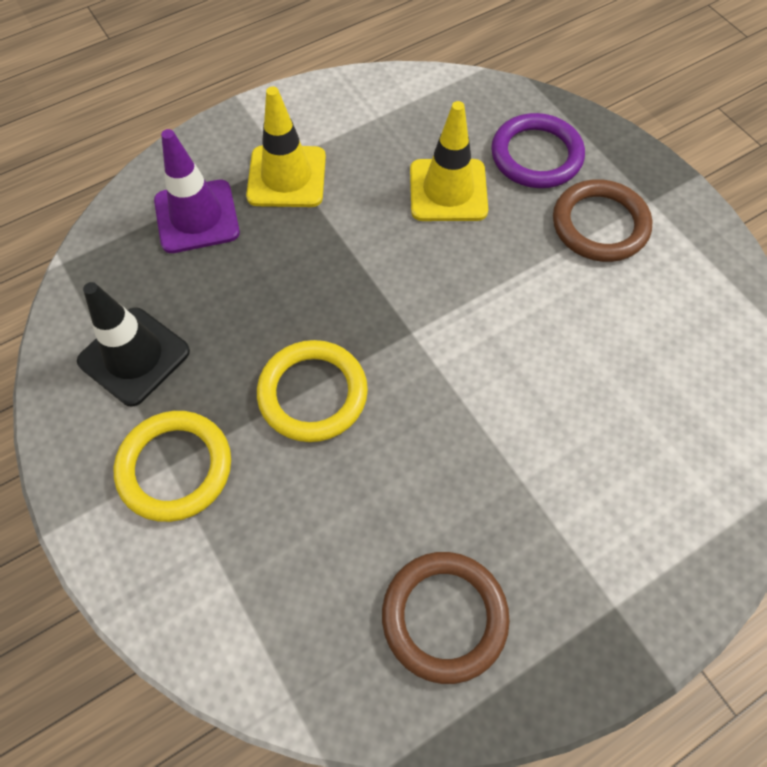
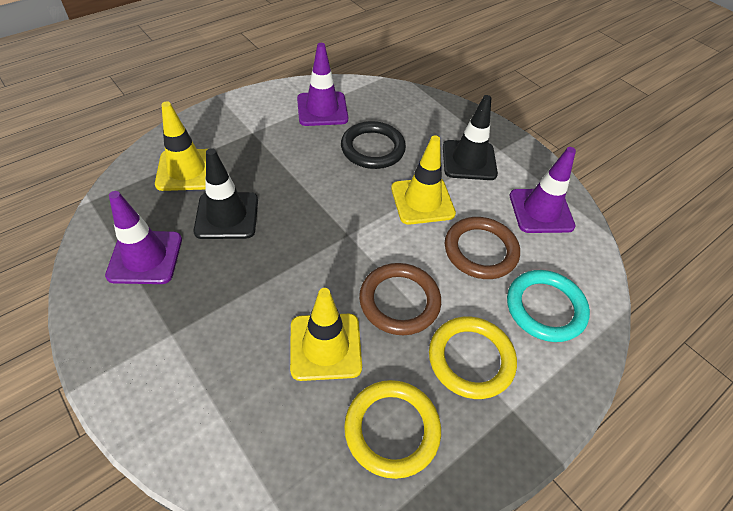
black ring: none = 0 -> [341,121,406,169] = 1
black traffic cone: [77,282,190,407] = 1 -> [193,148,258,239] [443,95,498,180] = 2
purple ring: [491,113,585,188] = 1 -> none = 0
purple traffic cone: [154,129,240,253] = 1 -> [105,191,182,284] [297,43,348,126] [510,147,576,233] = 3
turquoise ring: none = 0 -> [507,270,590,342] = 1
yellow traffic cone: [246,86,326,207] [410,101,488,221] = 2 -> [155,101,208,191] [290,288,362,381] [391,135,456,225] = 3

